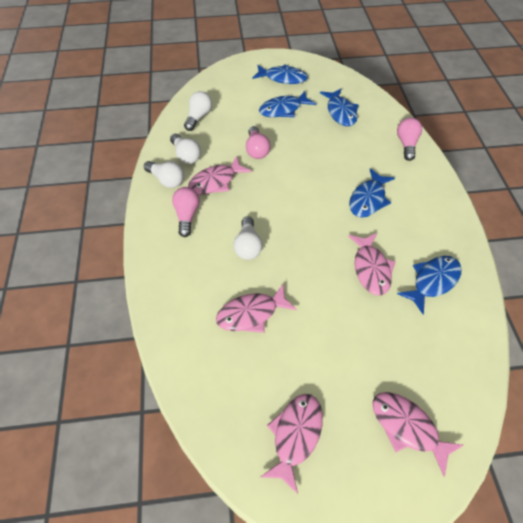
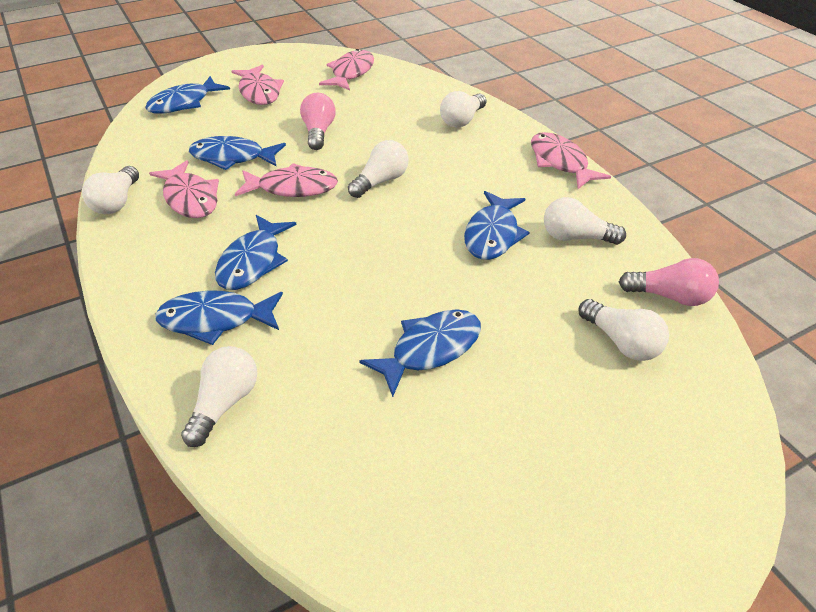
blue fish: [252,64,308,84] [259,91,316,117] [320,88,359,126] [349,168,395,218] [397,256,462,315] = 5 -> [145,76,230,114] [155,290,283,345] [189,136,286,170] [215,215,297,290] [359,309,481,397] [464,191,530,260] = 6
pink light bulb: [172,187,200,237] [246,126,271,159] [397,118,422,161] = 3 -> [300,93,335,150] [619,258,719,306] = 2
white light bulb: [144,161,184,188] [170,134,201,164] [184,91,212,131] [233,216,263,260] = 4 -> [82,166,139,214] [181,346,257,447] [348,140,409,198] [440,91,486,128] [544,197,626,245] [579,299,669,361] = 6

